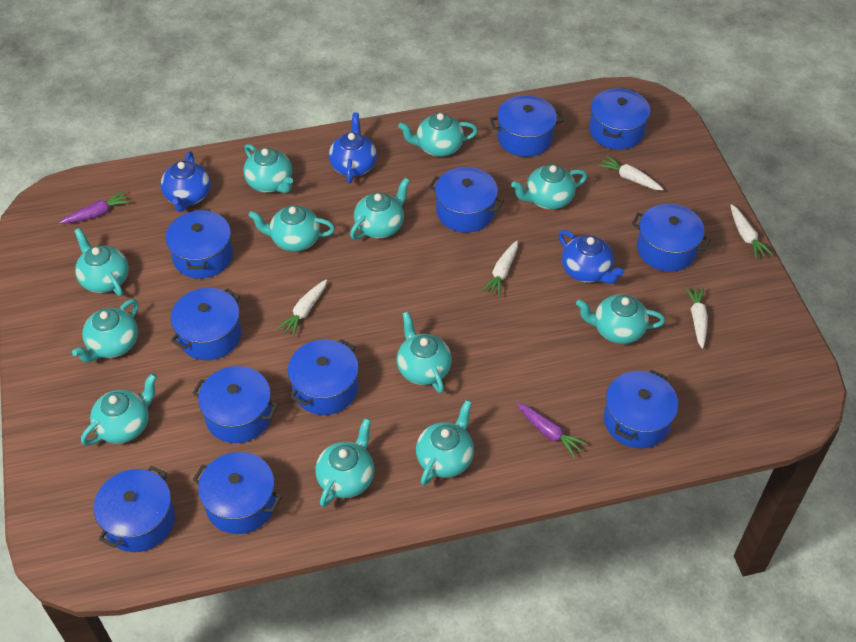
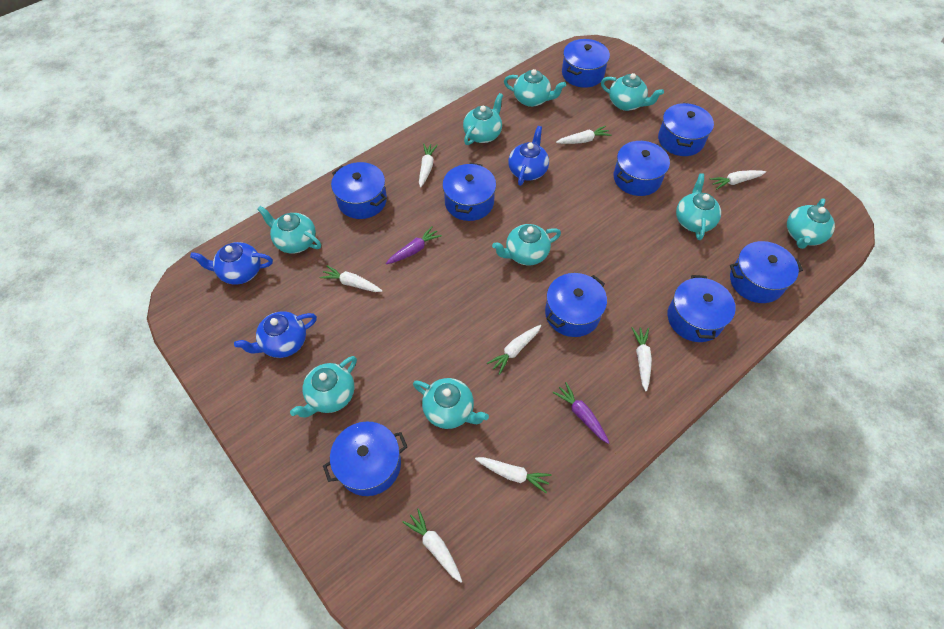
blue pot: [93,466,175,552] [166,209,233,279] [171,288,242,360] [192,366,278,443] [193,452,282,534] [288,339,359,415] [429,167,504,233] [490,95,564,157] [589,88,650,150] [604,370,678,448] [632,204,711,271] = 11 -> [323,422,407,496] [331,162,387,219] [442,163,496,221] [545,273,607,337] [562,39,610,88] [614,141,670,196] [658,103,714,156] [668,275,736,342] [730,241,803,303] = 9
turquoise teapot: [72,299,138,362] [74,228,129,296] [81,373,157,445] [243,144,293,193] [248,205,335,252] [315,418,374,507] [350,178,410,240] [397,312,452,393] [398,113,478,157] [416,400,474,486] [511,164,587,209] [576,294,665,344] = 12 -> [257,206,321,254] [290,356,357,417] [413,378,489,429] [463,93,503,145] [492,224,561,265] [504,69,566,107] [601,73,664,111] [676,173,721,240] [787,198,835,249] = 9
white carrot: [277,279,327,336] [482,241,518,297] [598,155,664,190] [685,286,708,349] [730,204,773,259] = 5 -> [319,265,382,292] [403,508,462,582] [419,143,438,188] [475,457,552,493] [487,325,541,375] [556,126,611,144] [632,327,652,391] [709,170,766,190] = 8

